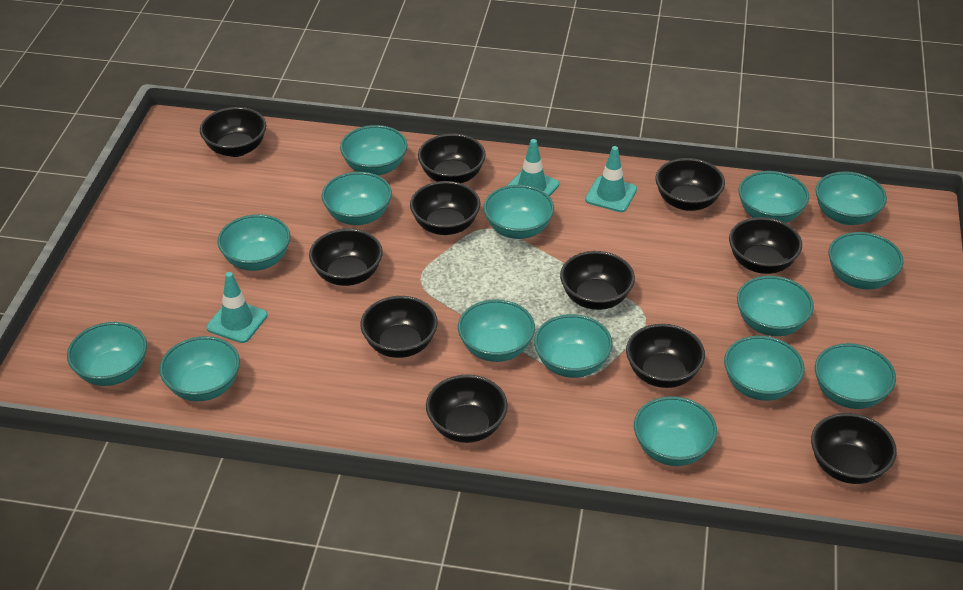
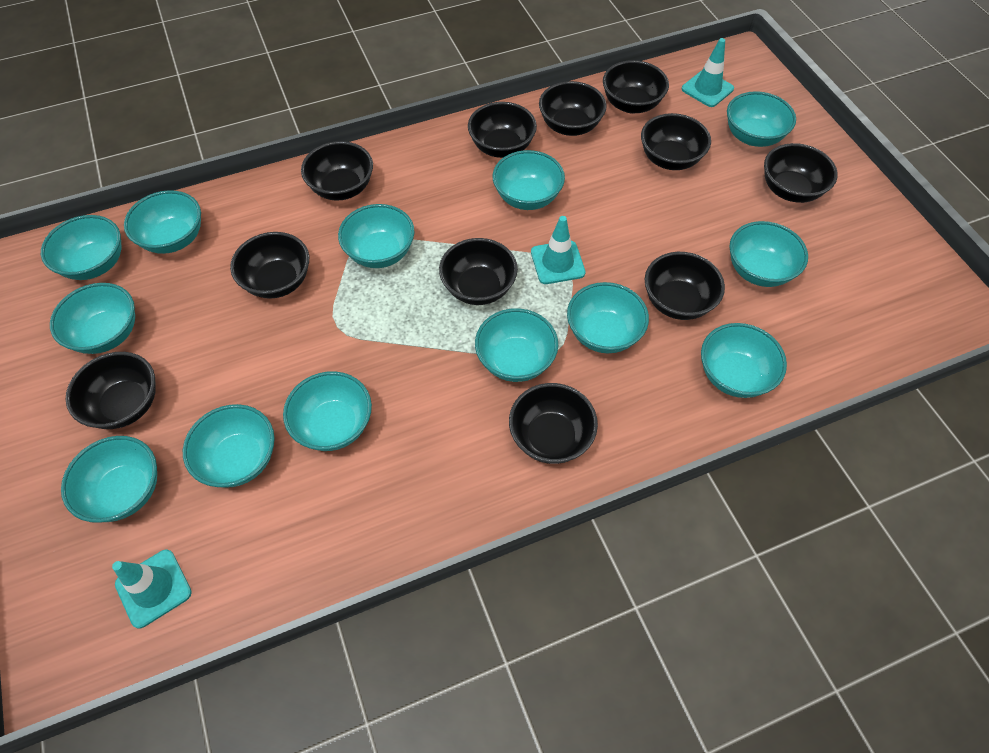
turquoise bowl: [67,322,147,386] [159,336,240,401] [217,214,290,271] [322,172,392,225] [340,125,408,176] [458,300,535,362] [483,185,554,239] [534,314,613,378] [634,396,717,466] [724,336,805,401] [737,276,814,336] [738,171,809,223] [815,343,896,409] [816,171,887,225] [829,232,903,289] = 15 -> [41,215,122,280] [50,283,135,354] [61,436,157,523] [124,190,201,254] [183,404,275,488] [283,371,372,451] [338,204,414,268] [475,308,558,382] [493,150,565,210] [567,282,649,353] [701,323,787,398] [727,91,796,147] [729,221,808,287] = 13

